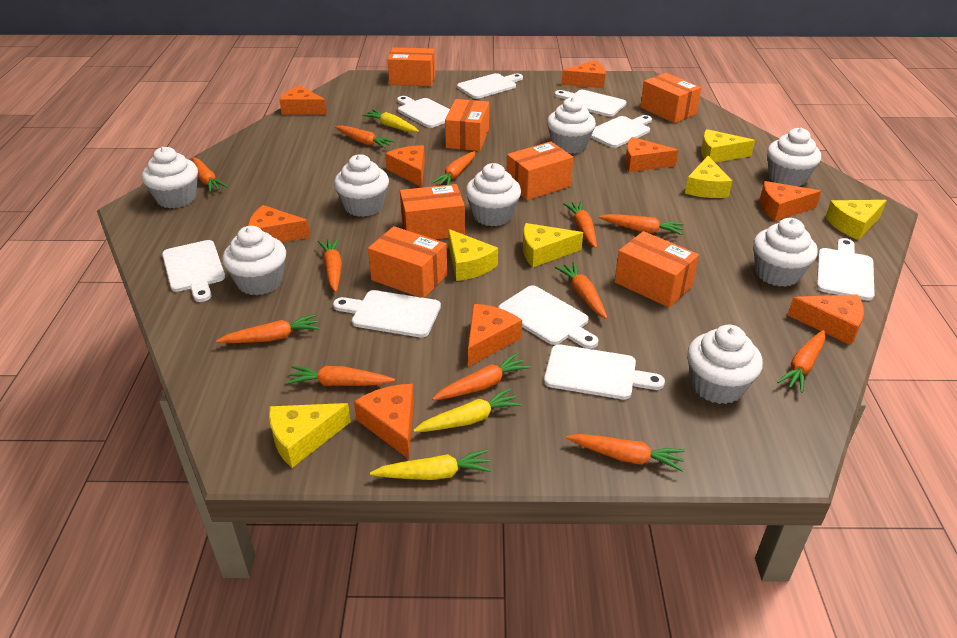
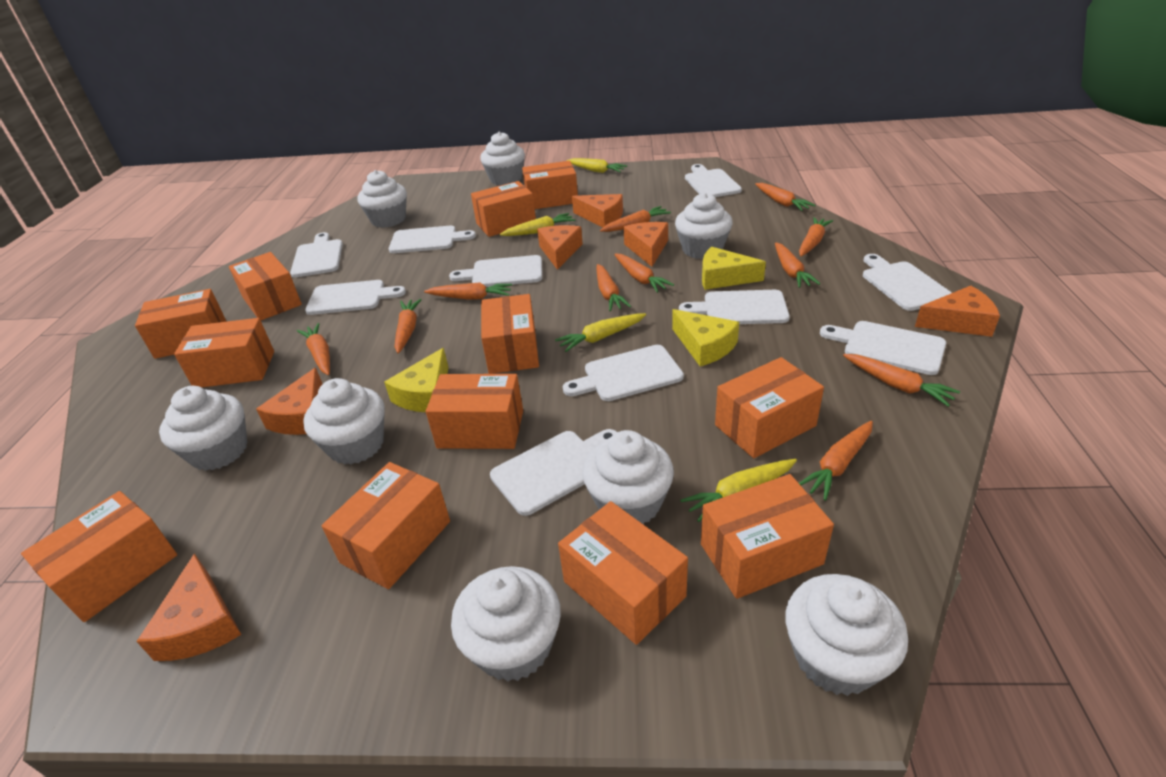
orange box: [368,226,447,298] [387,47,435,86] [400,184,465,240] [445,99,489,151] [507,141,573,200] [614,231,699,307] [640,73,701,123] = 7 -> [21,491,177,622] [135,289,226,359] [174,318,274,387] [229,252,302,320] [321,462,450,589] [426,374,523,449] [471,181,536,237] [481,294,539,374] [522,161,578,209] [558,501,688,645] [701,474,834,599] [715,357,824,458] = 12
orange carrot: [192,157,228,192] [216,314,320,343] [286,366,395,386] [318,238,342,292] [335,125,395,148] [432,151,475,185] [432,353,531,400] [555,262,607,319] [563,201,597,248] [566,434,685,472] [599,214,684,235] [777,330,826,393] = 12 -> [297,323,330,375] [394,299,422,353] [424,282,512,300] [597,264,631,311] [600,206,671,232] [614,254,674,293] [755,183,815,211] [775,242,820,288] [799,217,833,256] [799,421,873,501] [843,354,960,407] = 11
orange cheese: [248,205,310,242] [279,85,327,115] [354,384,414,459] [385,145,425,187] [468,304,522,367] [562,61,605,88] [625,137,679,172] [760,181,821,221] [788,294,864,345] = 9 -> [136,554,242,661] [256,368,322,435] [537,225,583,270] [572,194,623,227] [624,222,668,267] [915,286,1000,337] = 6
white cutting board: [162,240,225,302] [333,290,441,337] [397,96,450,128] [457,73,523,99] [498,285,598,349] [544,344,665,400] [555,90,627,117] [591,115,652,148] [816,238,875,301] = 9 -> [290,232,343,277] [305,280,406,315] [389,226,476,253] [449,255,542,287] [490,429,617,516] [563,345,684,401] [679,290,790,324] [685,164,742,197] [820,321,946,375] [863,254,952,311] = 10
yellow carrot: [362,109,419,132] [370,450,492,480] [413,388,522,432] = 3 -> [500,213,575,236] [555,313,646,352] [566,158,627,173] [680,459,797,522] = 4
yellow cheese: [269,403,351,468] [448,229,498,281] [523,223,583,267] [685,156,732,198] [701,129,755,163] [825,200,887,240] = 6 -> [384,348,449,412] [672,309,739,366] [702,246,766,290] = 3

